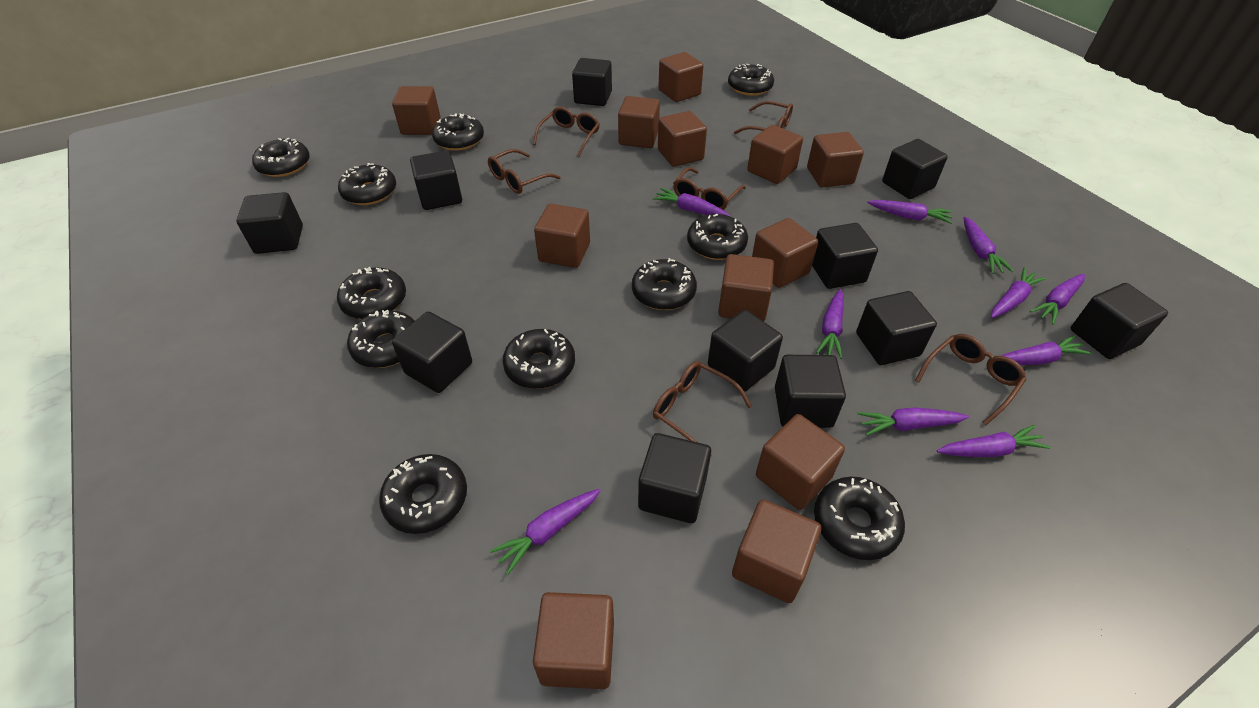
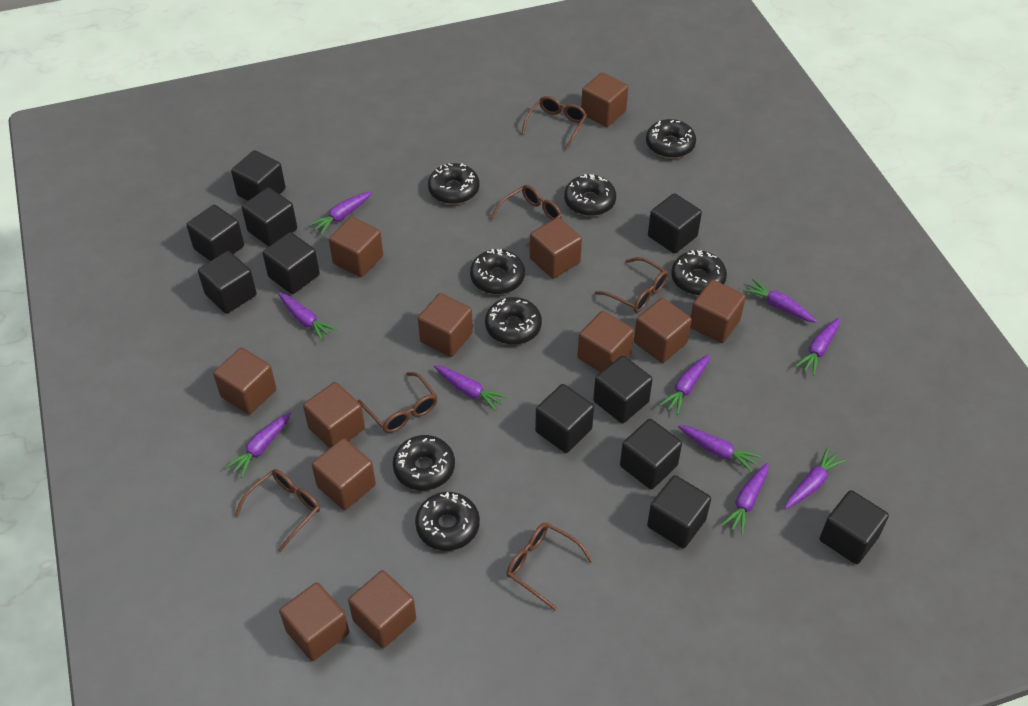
black donut: [252,138,310,177] [337,267,406,319] [338,163,396,205] [347,310,415,368] [379,454,467,534] [432,113,484,151] [503,329,575,389] [632,258,697,310] [687,214,748,260] [728,64,774,96] [814,476,905,560] = 11 -> [393,435,455,490] [415,492,480,551] [428,163,479,204] [470,249,525,294] [485,297,542,345] [564,174,616,216] [646,119,696,158] [671,250,727,296] = 8

